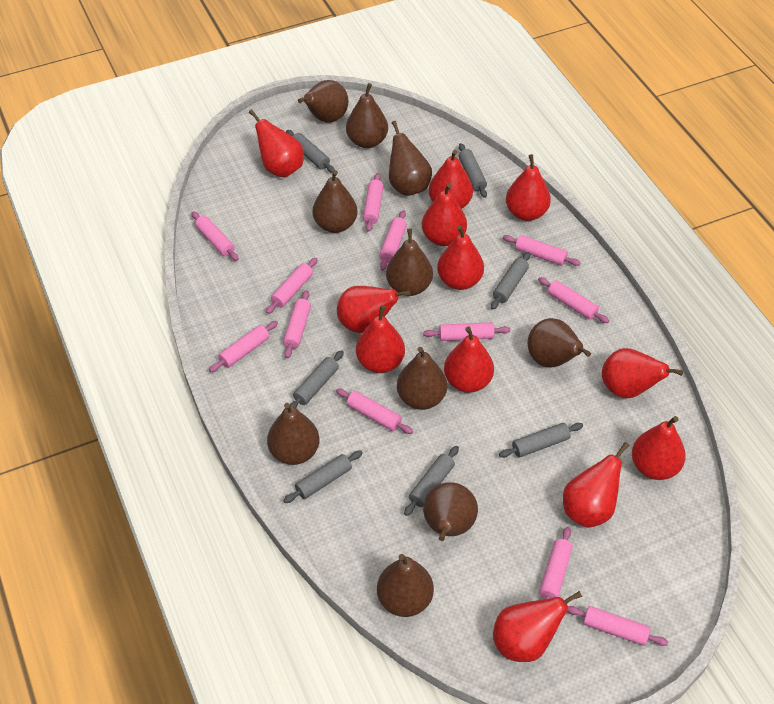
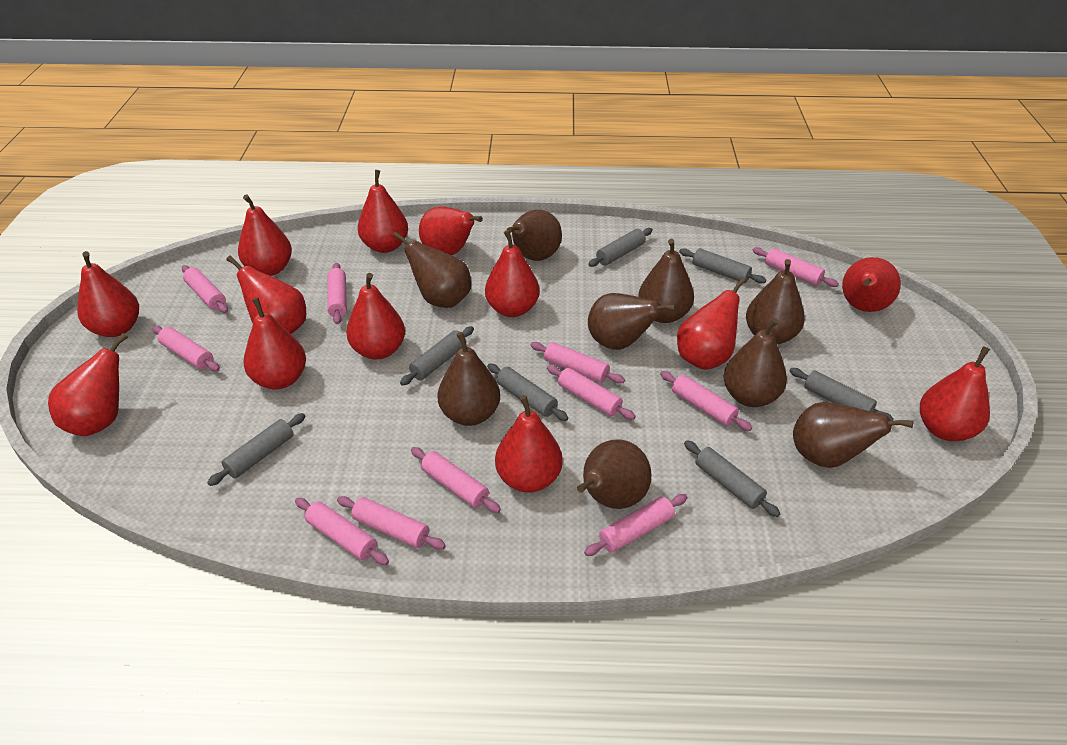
brown pear: [267,403,320,465] [298,80,348,123] [313,170,358,233] [346,83,388,148] [377,554,434,617] [386,228,433,296] [389,121,432,196] [397,347,447,410] [423,482,478,541] [527,318,591,367] = 10 -> [393,232,471,308] [438,332,500,426] [507,210,562,261] [577,439,652,509] [588,293,677,350] [638,239,694,323] [724,318,787,407] [746,259,805,344] [793,402,914,468] = 9
pink rolling pin: [191,211,239,261] [209,321,278,372] [266,258,317,314] [283,290,311,358] [336,388,413,434] [363,173,383,232] [379,210,407,271] [423,322,510,341] [503,235,581,266] [538,277,609,323] [539,527,573,599] [567,606,668,646] = 12 -> [152,326,220,371] [182,265,228,313] [295,498,389,565] [328,263,347,324] [337,496,446,549] [411,447,501,513] [530,342,625,384] [547,365,636,420] [584,494,688,556] [660,371,752,431] [753,247,839,287] = 11
red pear: [249,109,304,177] [337,286,411,333] [356,305,405,373] [422,183,467,246] [429,150,473,209] [437,225,484,290] [444,326,494,393] [493,591,582,662] [506,154,551,221] [563,442,629,528] [602,348,683,399] [632,416,686,480] = 12 -> [48,333,128,436] [77,251,139,337] [227,256,306,334] [238,194,292,276] [244,297,306,390] [346,273,405,360] [358,170,408,253] [419,206,483,255] [485,230,540,317] [495,395,563,492] [677,277,746,370] [842,257,901,312] [920,346,990,441] = 13

